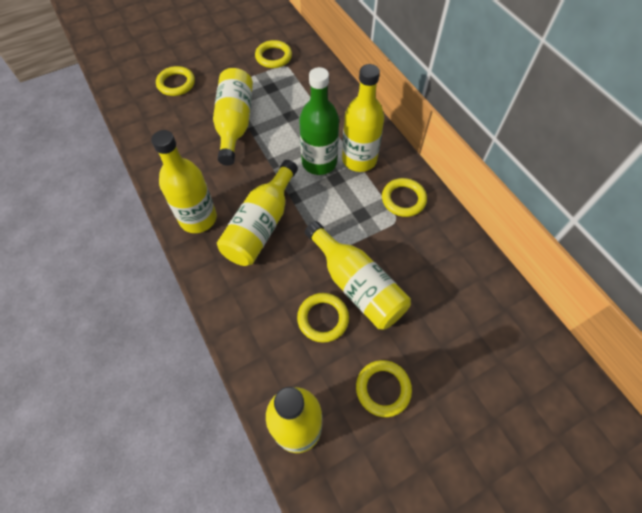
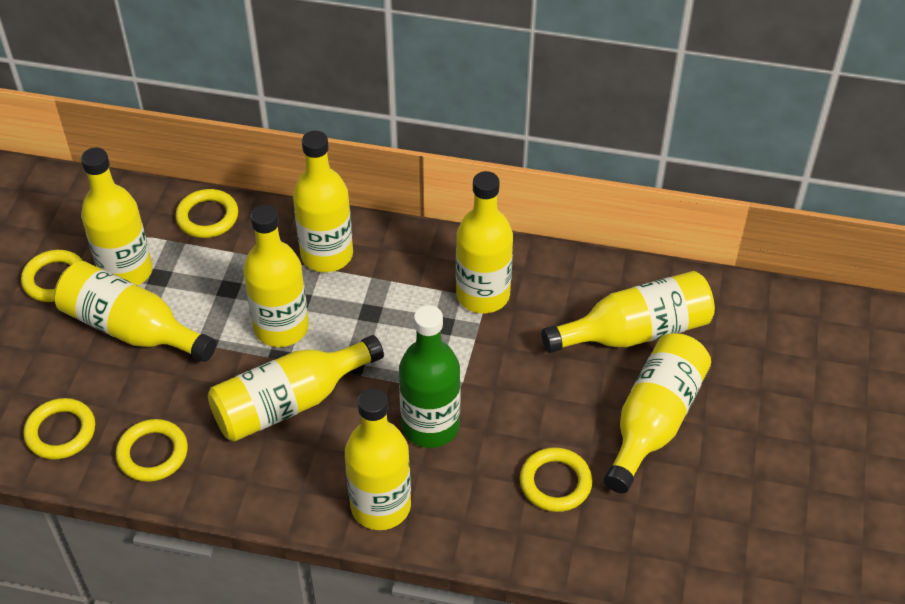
yellow bottle: [151,130,217,233] [213,68,253,166] [217,160,298,266] [266,387,322,453] [305,221,411,329] [342,64,384,172] = 6 -> [54,261,216,362] [81,148,153,285] [208,335,384,442] [243,205,309,347] [293,131,353,272] [345,388,411,530] [456,171,513,313] [541,271,715,353] [604,333,711,493] = 9

